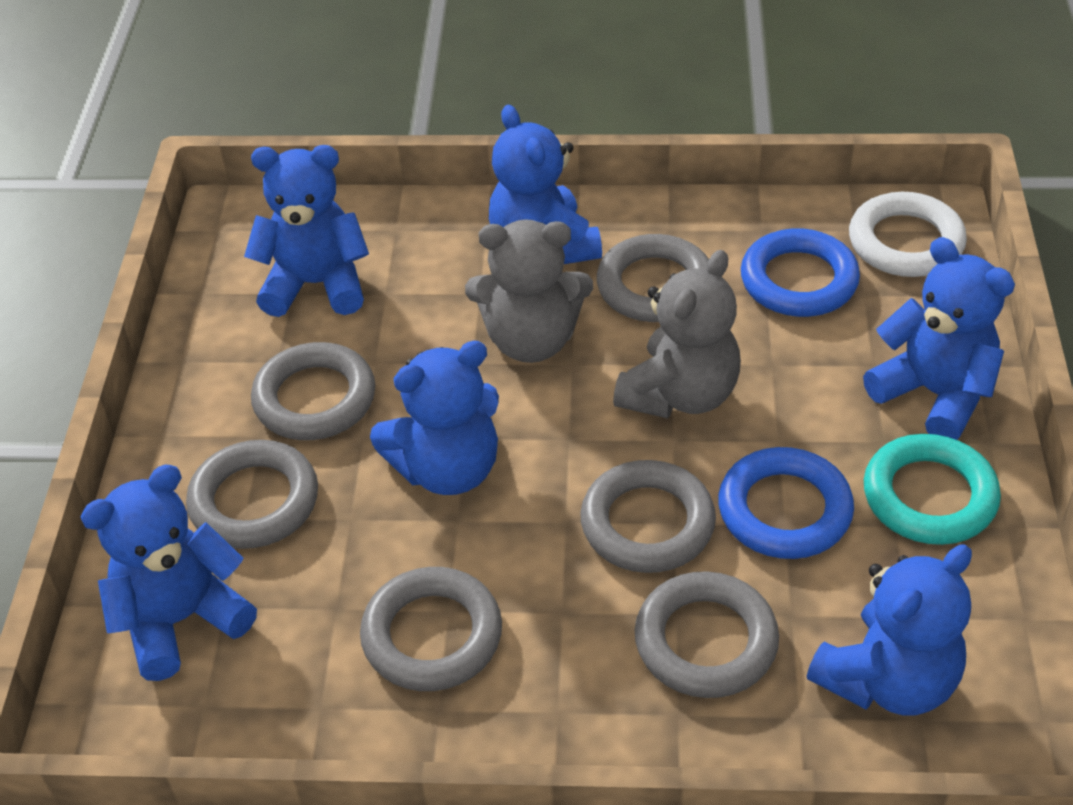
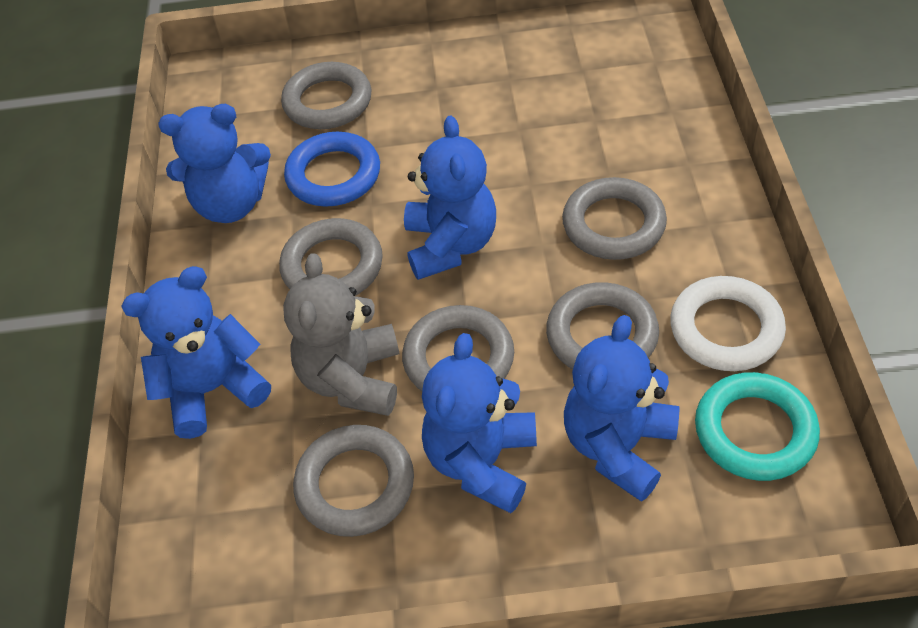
blue ring: [718,447,854,559] [741,228,860,317] = 2 -> [284,132,380,207] = 1
blue teddy bear: [81,465,257,681] [244,145,369,317] [370,341,499,495] [489,105,602,264] [807,544,972,715] [863,237,1015,440] = 6 -> [121,266,271,439] [159,104,271,223] [404,116,496,280] [422,333,537,513] [564,315,679,502] = 5
grey teddy bear: [465,219,593,363] [613,250,741,418] = 2 -> [283,253,400,416] = 1

